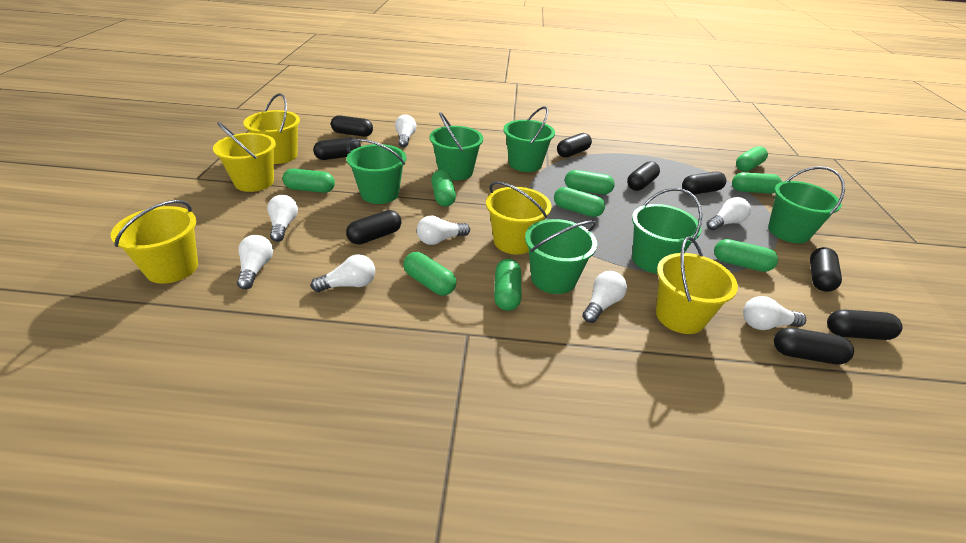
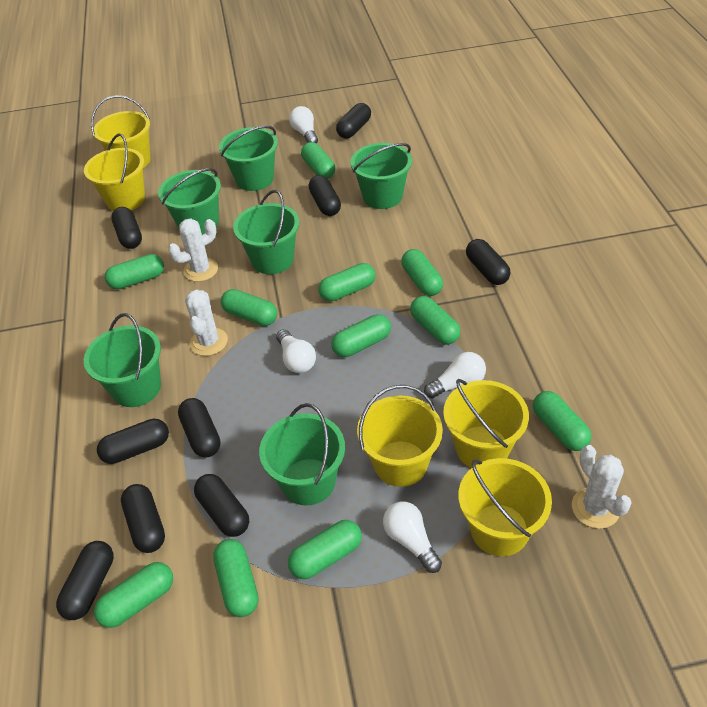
green capsule: [283,169,335,193] [403,252,456,295] [431,170,456,207] [494,259,522,311] [554,187,605,217] [565,170,615,194] [714,239,778,272] [732,172,782,194] [736,146,768,172] = 9 -> [94,562,173,628] [105,254,164,289] [213,539,258,617] [221,289,277,326] [288,520,362,579] [301,142,335,179] [318,263,376,302] [331,314,391,357] [401,249,443,296] [410,296,460,345] [533,391,591,451] = 11
white cactus: none = 0 -> [168,218,218,282] [185,289,228,356] [572,445,632,529] = 3
white light bulb: [237,235,273,289] [267,195,298,242] [311,254,375,292] [395,115,416,147] [417,216,470,245] [583,271,627,323] [706,197,751,230] [743,296,806,330] = 8 -> [276,329,316,373] [289,106,318,144] [383,501,442,573] [424,352,486,399] = 4

